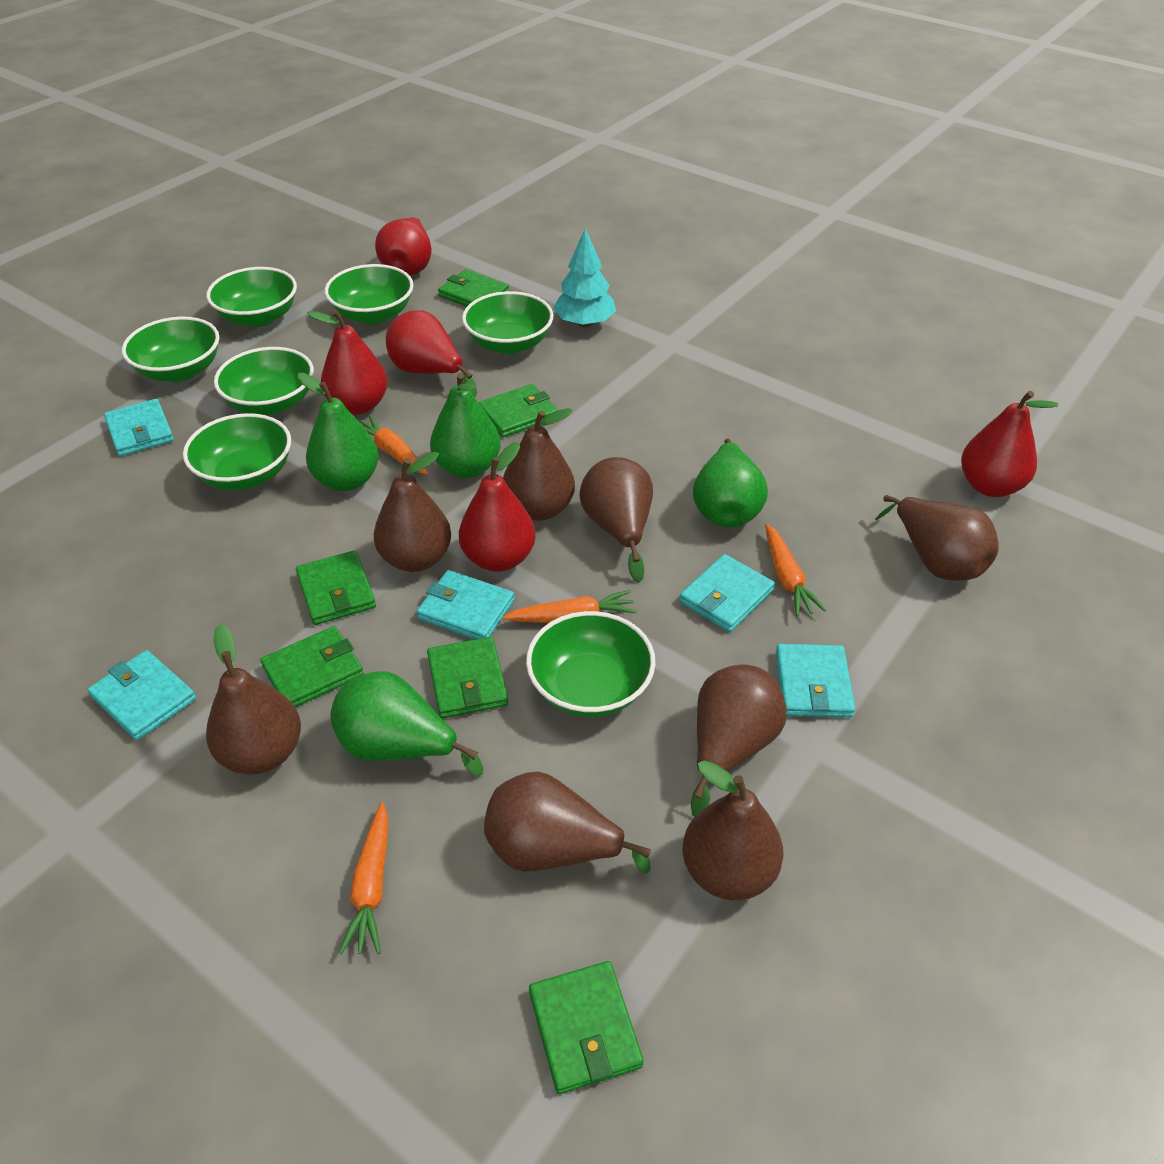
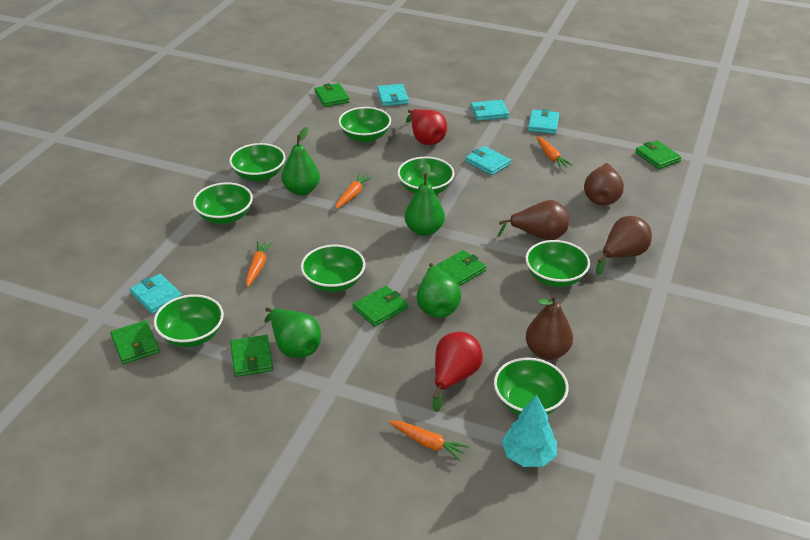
brown pear: [206,624,301,775] [374,452,451,572] [484,771,651,873] [503,408,575,521] [579,457,653,583] [682,760,783,900] [691,664,787,817] [875,495,999,581] = 8 -> [498,200,569,240] [526,294,573,360] [584,163,624,206] [596,216,652,275] = 4
green bowl: [122,317,219,382] [183,413,291,490] [207,267,297,327] [214,347,314,415] [325,264,414,324] [462,291,553,354] [526,611,656,717] = 7 -> [154,294,224,347] [193,182,253,224] [229,143,286,181] [301,245,366,292] [338,107,391,142] [397,157,455,194] [494,357,569,415] [525,240,590,287] = 8
red pear: [307,310,388,415] [375,217,431,276] [386,310,477,397] [459,442,536,572] [961,391,1058,497] = 5 -> [406,109,447,145] [432,332,483,412] = 2

